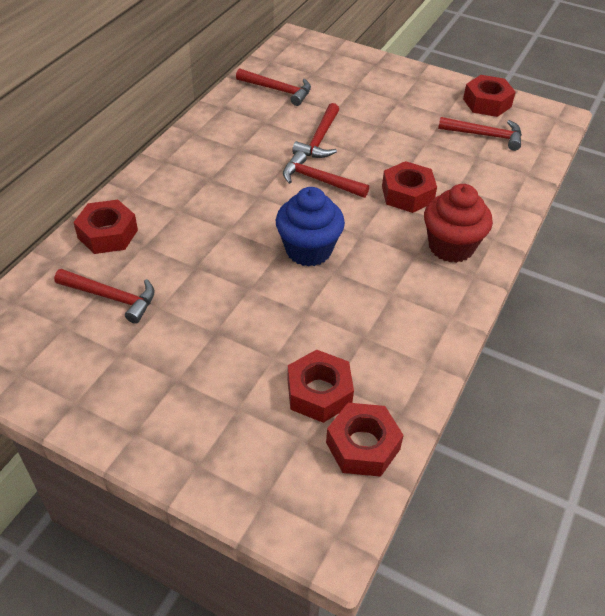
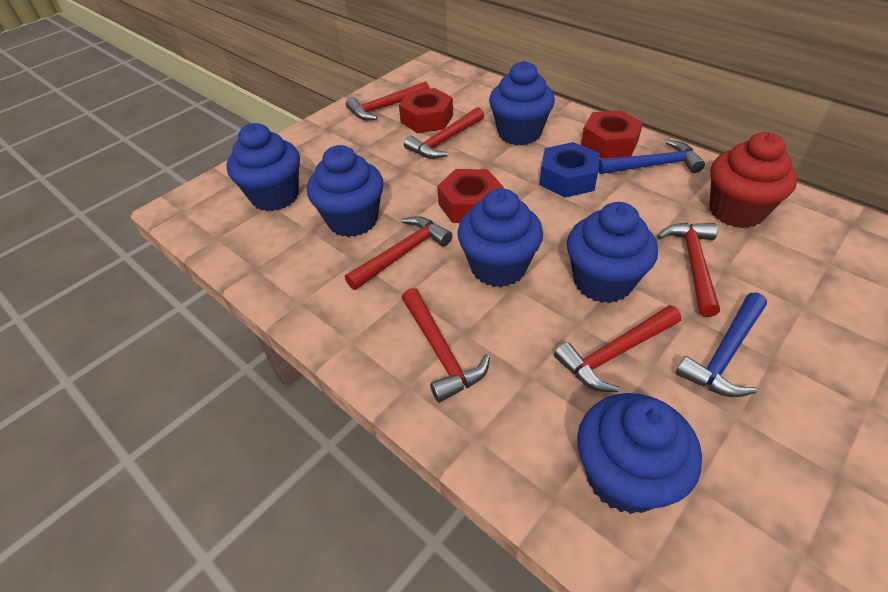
blue cupcake: [276,187,345,267] = 1 -> [227,123,300,211] [307,145,384,237] [457,189,543,287] [489,61,555,145] [567,202,658,303] [577,393,702,514] = 6
blue hammer: none = 0 -> [598,140,705,174] [675,293,767,397] = 2
blue nut: none = 0 -> [539,142,600,198] = 1
red hammer: [54,269,155,324] [236,68,311,106] [283,151,369,198] [292,103,339,158] [438,117,522,151] = 5 -> [345,216,452,290] [346,81,430,120] [402,288,490,403] [404,107,484,159] [554,305,681,392] [658,222,720,317] = 6
red nut: [73,200,138,254] [288,350,354,423] [326,403,404,477] [382,161,437,213] [463,75,516,117] = 5 -> [399,88,453,133] [437,169,503,223] [581,110,643,159] = 3

